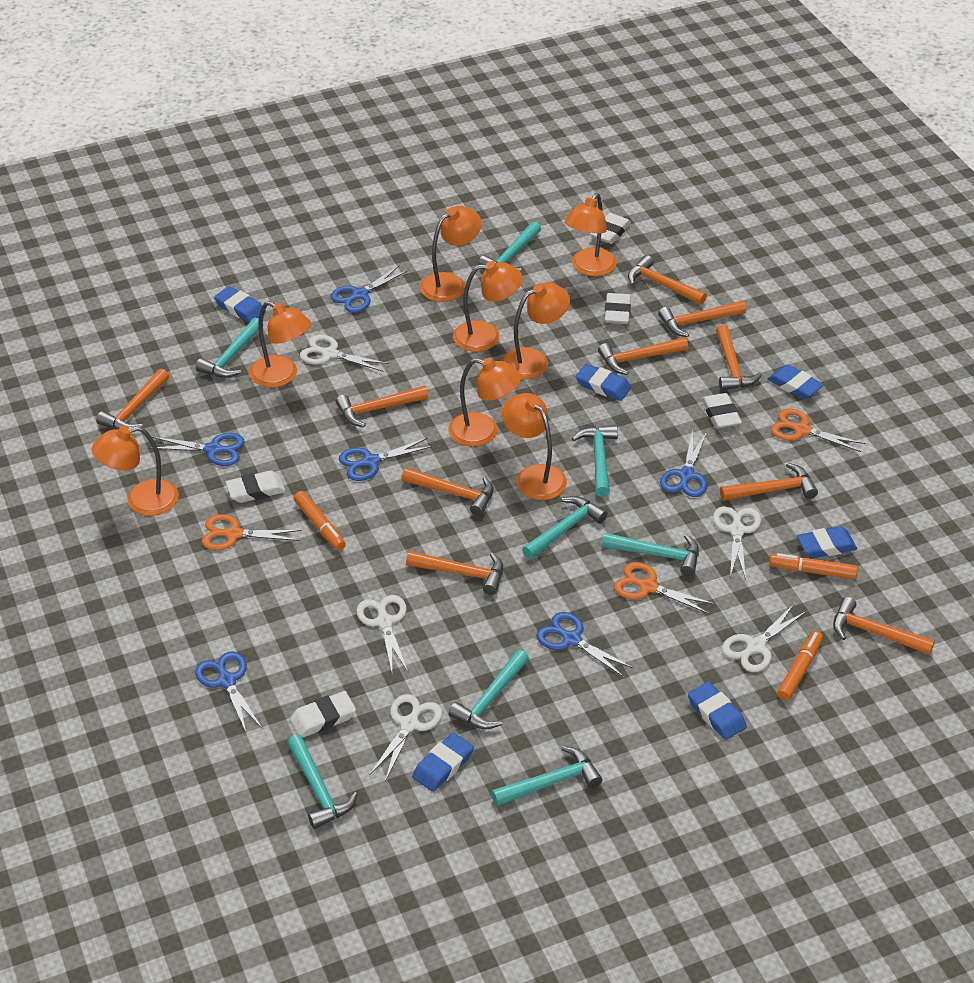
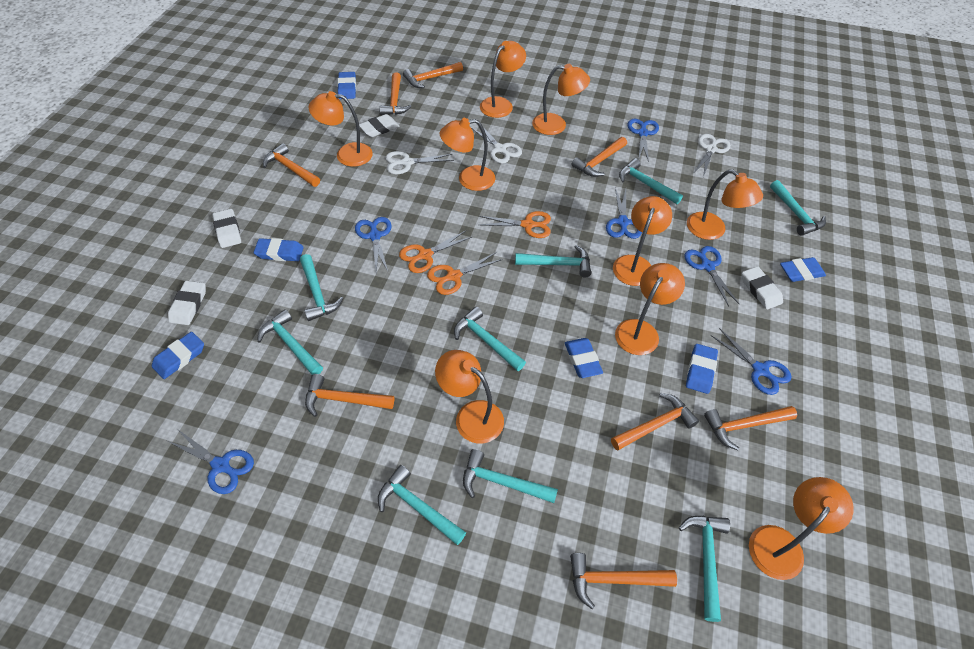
orange hammer: [96,369,169,429] [336,386,429,427] [402,468,493,516] [406,551,503,595] [598,337,688,375] [628,255,707,305] [658,301,746,337] [716,324,762,390] [720,463,818,501] [833,597,935,655] = 10 -> [263,143,320,187] [305,374,394,417] [379,72,412,115] [403,62,463,88] [570,553,677,609] [571,137,627,177] [611,393,699,451] [704,406,797,451] = 8
orange lamp: [92,426,179,516] [249,301,311,388] [420,206,482,302] [448,358,521,447] [453,261,523,352] [501,283,570,380] [502,393,567,500] [565,193,617,276] = 8 -> [308,91,373,167] [435,350,504,444] [440,118,495,191] [480,41,526,118] [532,64,590,135] [613,196,672,286] [615,263,685,355] [687,169,763,240] [749,477,854,580] = 9
orange marker: [294,491,346,550] [769,553,858,579] [777,631,823,701] = 3 -> none = 0
turquoise hammer: [196,318,259,378] [287,734,358,829] [449,650,529,729] [479,221,541,271] [491,746,603,806] [522,496,608,559] [572,425,618,497] [602,533,699,576] = 8 -> [257,309,323,375] [300,254,344,321] [378,465,466,545] [454,307,526,371] [463,449,558,503] [515,245,591,277] [619,158,683,204] [679,516,730,622] [770,180,826,236] = 9
white eraser: [226,471,286,503] [290,691,356,738] [590,213,631,244] [605,293,631,324] [701,393,742,429] = 5 -> [168,281,206,325] [212,209,241,248] [359,114,400,137] [742,266,783,310] = 4
white scissors: [300,335,389,372] [356,595,408,672] [370,694,442,781] [713,506,761,580] [722,604,807,672] = 5 -> [385,151,454,174] [471,127,522,164] [694,134,731,177] = 3

